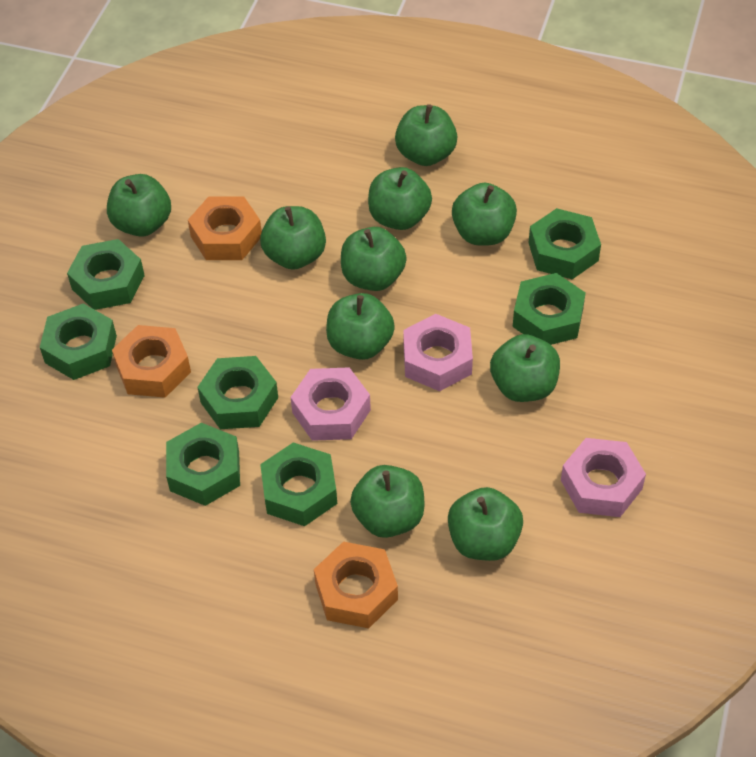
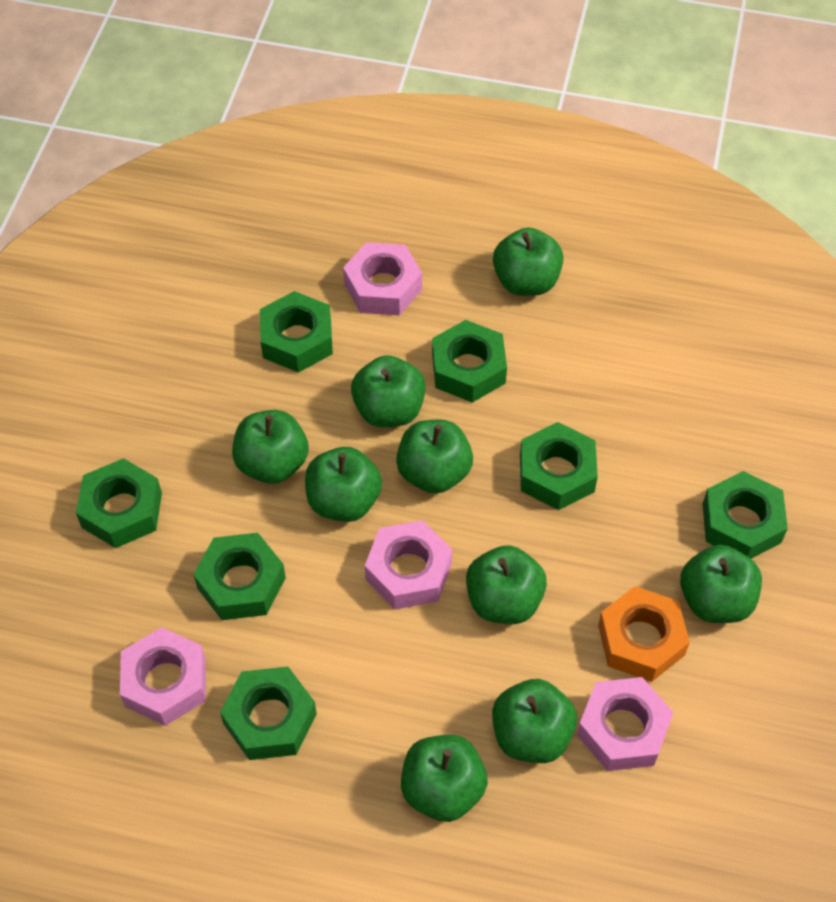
green apple: [107,174,171,237] [260,206,326,270] [326,293,395,360] [341,227,407,291] [350,465,424,538] [368,167,432,230] [395,104,457,166] [448,487,523,561] [452,183,517,246] [490,334,560,402] = 10 -> [232,410,309,484] [305,447,382,522] [351,355,426,427] [396,420,473,494] [401,735,488,822] [466,545,547,624] [492,679,577,763] [493,227,564,296] [680,545,762,623] = 9
orange nut: [112,325,191,398] [188,197,262,260] [314,542,398,628] = 3 -> [598,586,690,682] = 1
pink nut: [290,367,371,441] [403,314,473,391] [561,438,646,517] = 3 -> [120,627,206,726] [343,242,422,316] [365,520,452,609] [577,677,674,771] = 4

